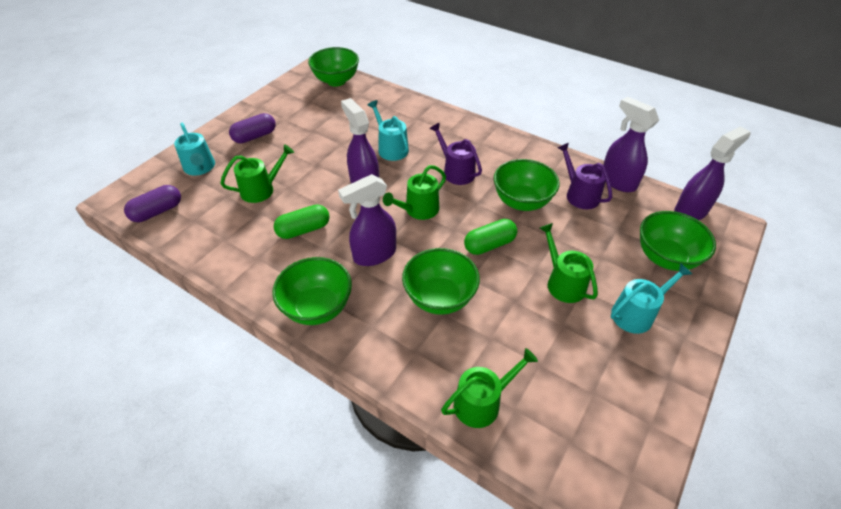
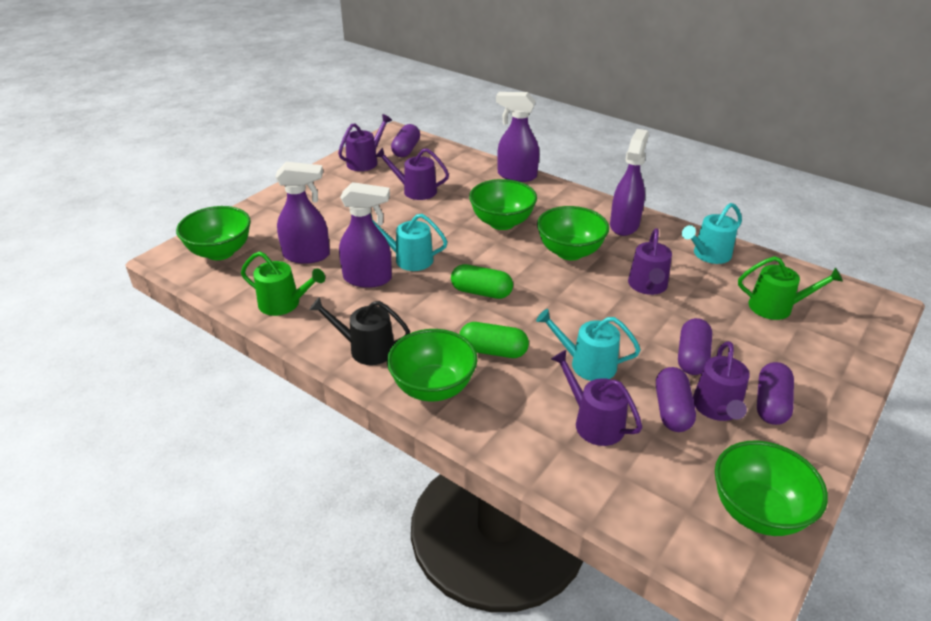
black watering can: none = 0 -> [309,297,410,365] = 1
green watering can: [220,144,294,203] [383,165,446,220] [441,348,538,428] [540,223,598,303] = 4 -> [241,251,325,316] [738,256,843,320] = 2
purple capsule: [124,185,181,222] [229,113,276,143] = 2 -> [391,124,420,157] [656,367,696,432] [678,318,712,375] [757,362,794,425] = 4
purple watering can: [429,123,482,185] [558,143,612,209] = 2 -> [338,114,392,171] [375,147,449,200] [551,350,642,446] [628,228,672,295] [693,341,750,421] = 5

